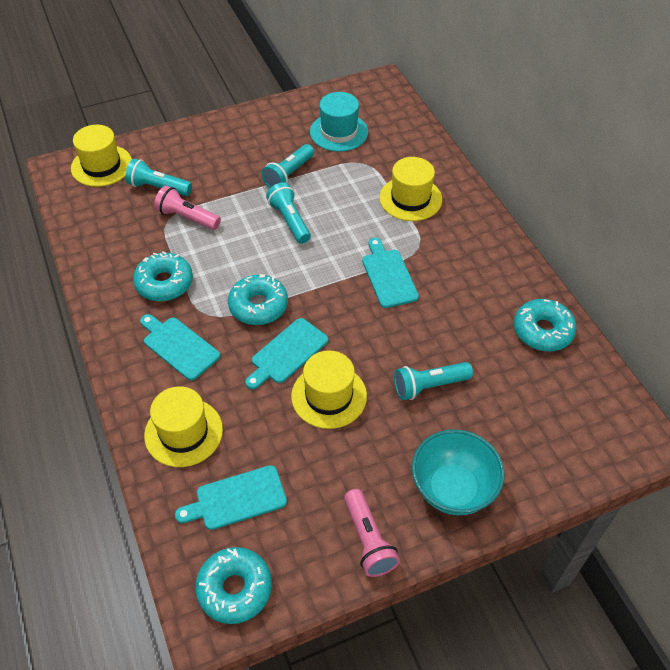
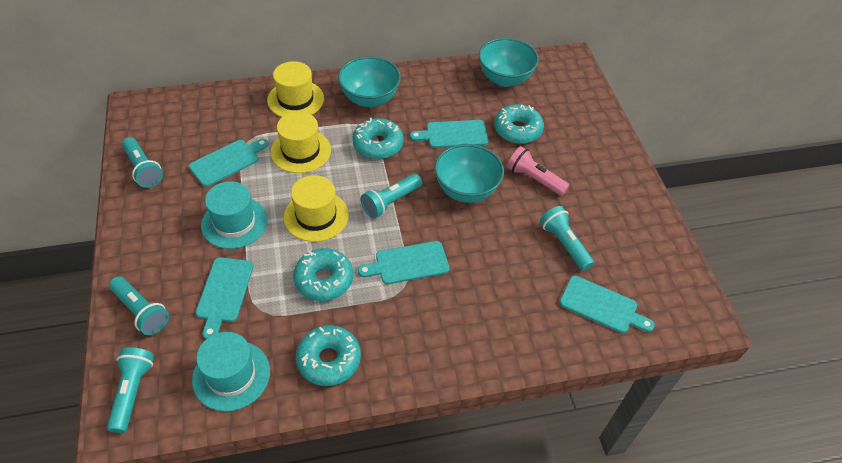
pink flashlight: [154,186,221,230] [344,489,400,577] = 2 -> [507,146,570,196] = 1
turquoise bowl: [412,429,505,515] = 1 -> [338,56,401,107] [434,144,504,203] [478,38,539,87] = 3
turquoise cutting board: [140,314,220,381] [175,465,287,530] [245,318,328,390] [362,238,419,308] = 4 -> [189,139,269,187] [196,257,254,339] [358,241,450,284] [410,120,488,148] [559,276,655,333] = 5
turquoise flashlight: [125,159,192,196] [262,144,314,188] [266,182,311,244] [394,362,473,400] = 4 -> [107,347,154,433] [109,276,169,335] [122,137,163,188] [361,174,422,218] [540,206,594,271] = 5
turquoise hat: [310,92,368,152] = 1 -> [192,332,270,411] [201,181,268,249] = 2
yellow hat: [71,125,132,187] [144,386,223,467] [291,351,367,429] [379,157,442,221] = 4 -> [267,61,324,117] [271,112,331,173] [284,175,349,242] = 3

